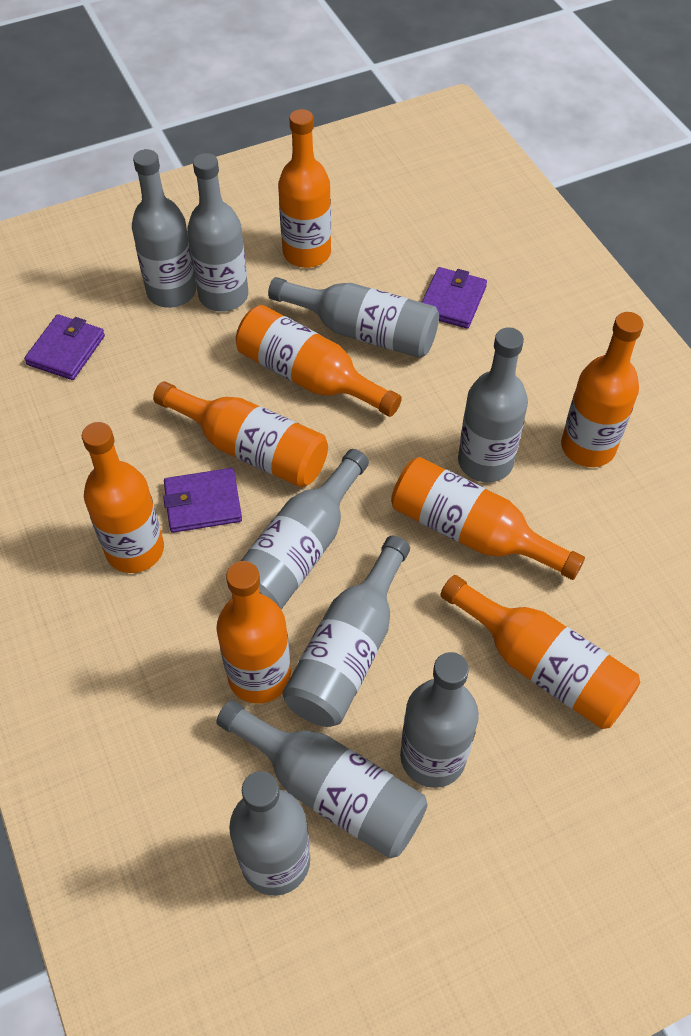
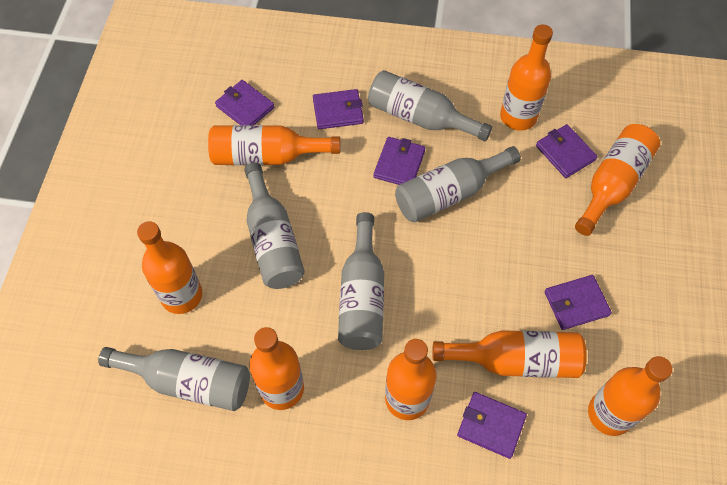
grey bottle: [132,149,196,308] [188,153,248,312] [216,700,428,859] [229,771,310,896] [241,449,369,609] [268,277,439,358] [283,536,410,727] [400,652,479,788] [458,327,528,482] = 9 -> [98,347,250,411] [244,163,305,289] [338,212,384,350] [368,70,492,141] [395,146,521,223] = 5
purple wallet: [24,314,105,380] [163,468,242,533] [422,267,487,329] = 3 -> [215,80,274,125] [313,89,364,129] [374,137,425,185] [457,392,527,459] [536,124,598,178] [545,275,612,330] = 6

